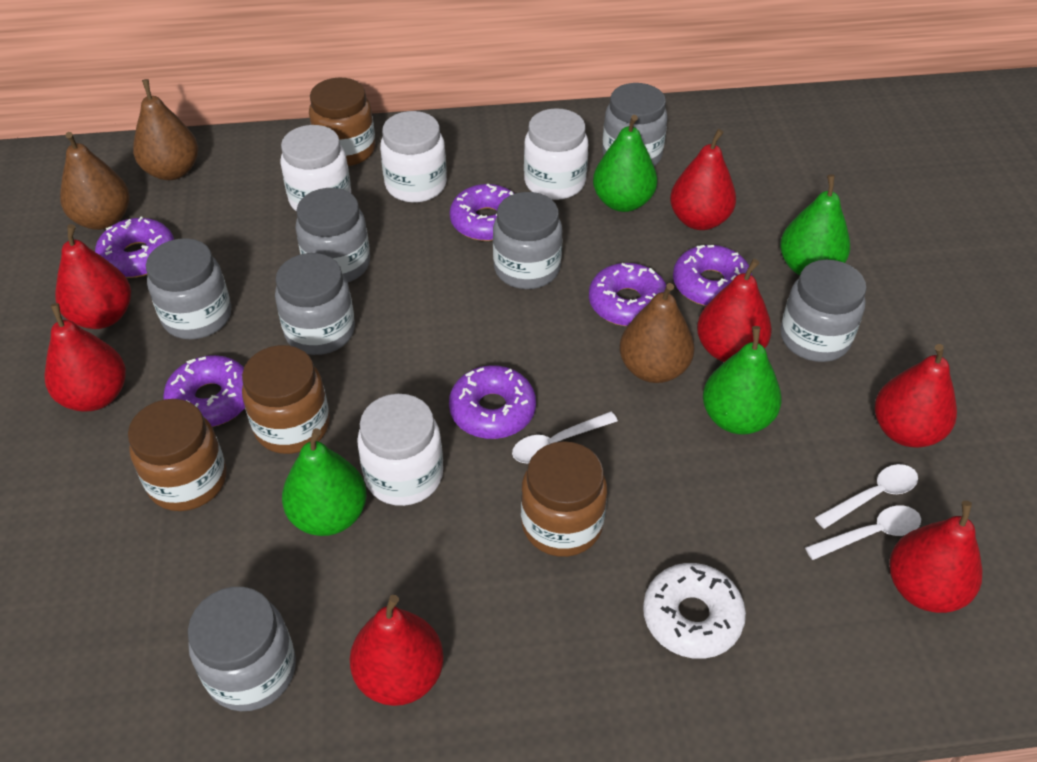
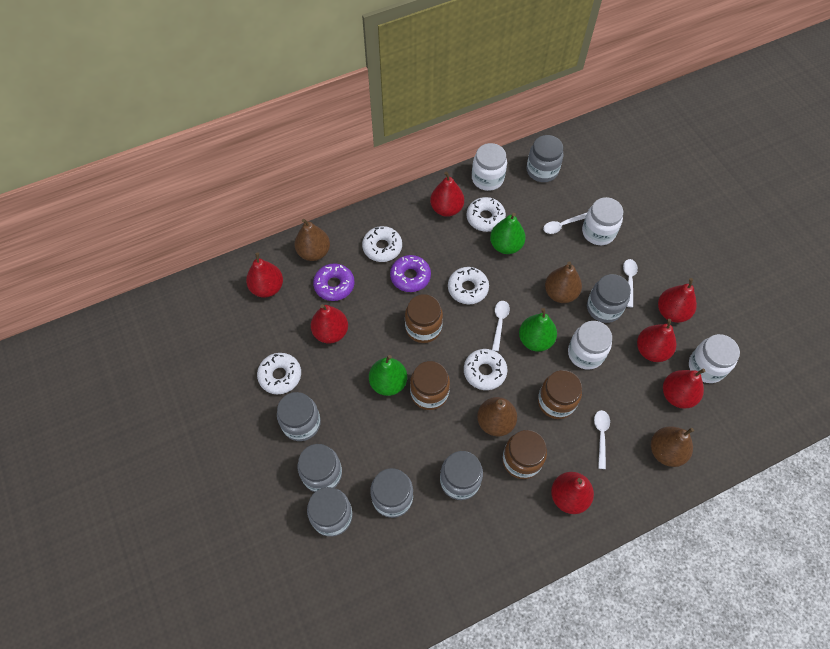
brown pear: [60,132,130,230] [133,79,198,180] [620,283,694,383] = 3 -> [294,219,330,261] [477,397,517,436] [545,261,582,303] [651,426,694,467] = 4
green pear: [282,428,367,536] [593,115,657,212] [703,326,782,435] [780,174,850,275] = 4 -> [369,355,407,396] [490,213,526,254] [519,308,557,352] = 3
purple donut: [95,217,174,278] [163,355,245,427] [449,365,536,439] [450,184,515,241] [589,263,666,326] [673,245,752,306] = 6 -> [313,263,355,301] [390,255,431,292] = 2
white donut: [643,563,746,659] = 1 -> [257,353,301,394] [362,226,402,262] [448,267,489,304] [464,349,507,390] [466,197,506,232] = 5
white spoon: [512,412,618,463] [805,506,921,560] [815,464,918,529] = 3 -> [492,301,510,351] [543,213,587,234] [594,410,610,469] [623,259,638,307] = 4

